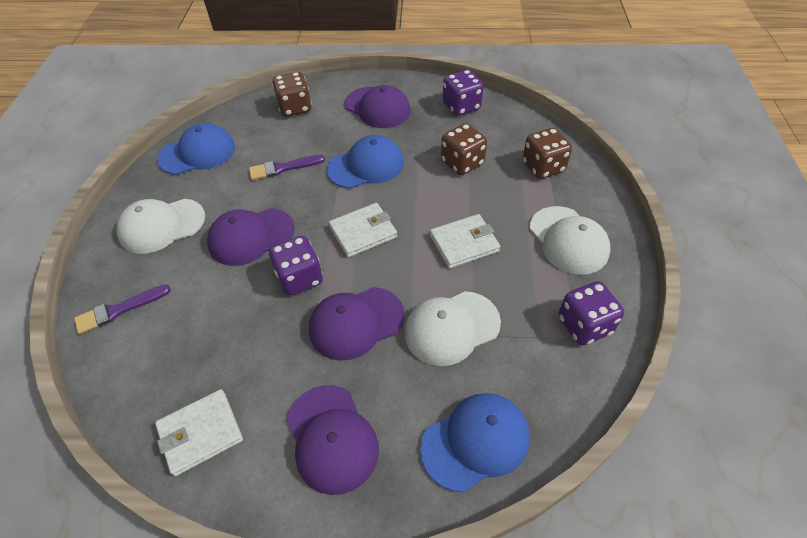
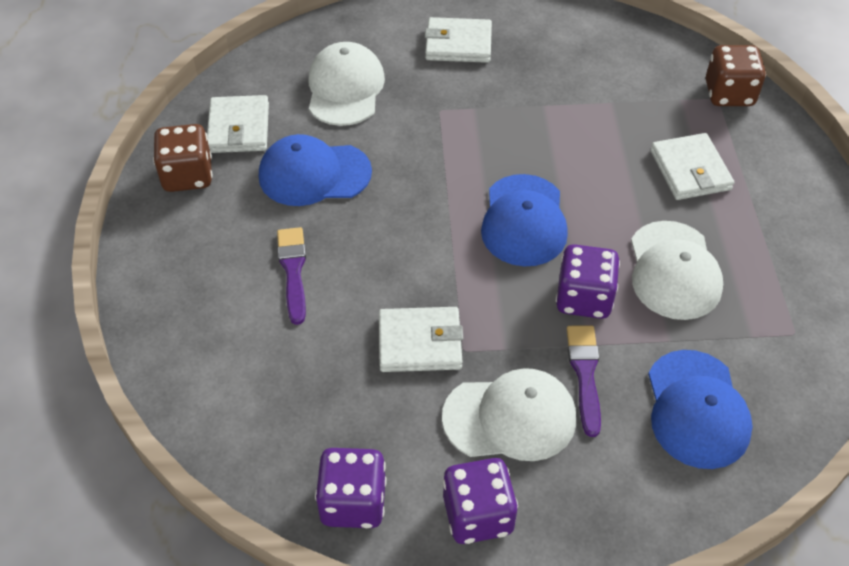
brown dice: [272,72,312,117] [441,123,487,175] [523,128,572,179] = 3 -> [153,124,213,192] [706,45,766,106] = 2
purple cap: [207,208,295,266] [287,385,379,495] [309,287,405,361] [345,85,411,128] = 4 -> none = 0
white wallet: [155,389,243,476] [329,203,397,258] [430,214,500,269] = 3 -> [207,95,269,153] [379,307,464,372] [425,17,492,63] [651,133,734,200] = 4

